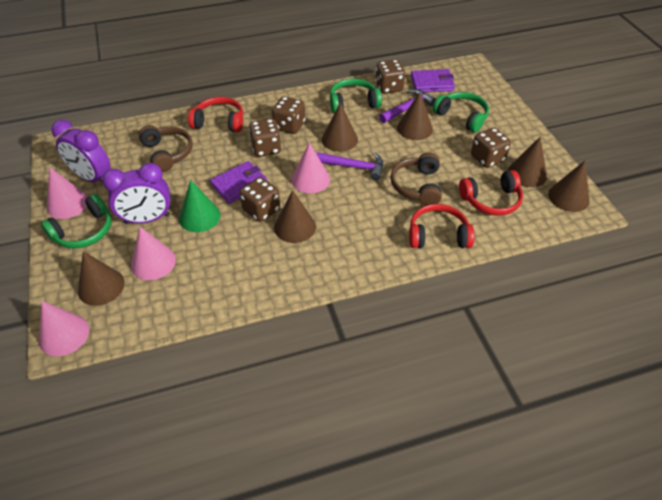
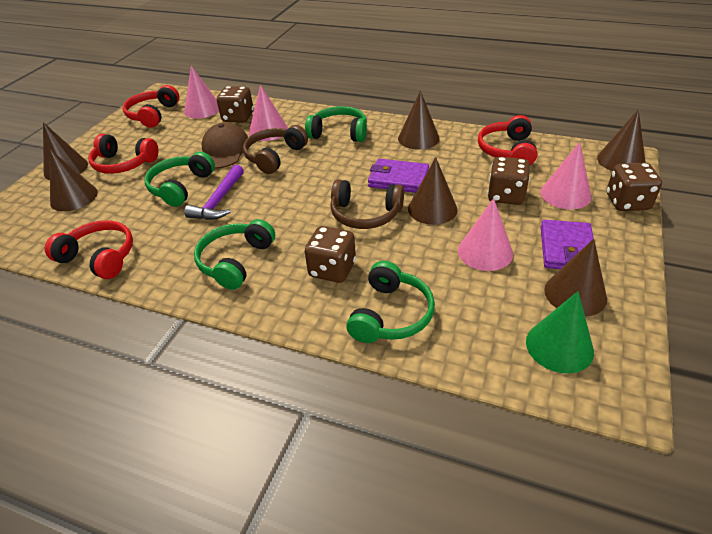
brown cap: none = 0 -> [201,123,248,169] = 1
brown dice: [240,177,280,222] [249,119,281,157] [272,96,305,134] [375,60,405,94] [471,128,511,168] = 5 -> [217,86,254,123] [305,226,356,283] [487,157,530,205] [607,163,662,211] = 4
green headphones: [41,194,111,249] [330,78,382,113] [433,92,489,133] = 3 -> [144,152,215,207] [194,219,275,290] [305,106,367,142] [346,261,435,343] = 4
purple clock: [51,120,111,182] [102,163,171,224] = 2 -> none = 0
purple hammer: [317,152,383,181] [379,89,436,123] = 2 -> [184,165,244,220] = 1
red headphones: [188,97,243,132] [409,204,475,248] [459,170,523,216] = 3 -> [45,220,133,279] [88,134,159,174] [122,85,179,128] [478,115,538,165] = 4

